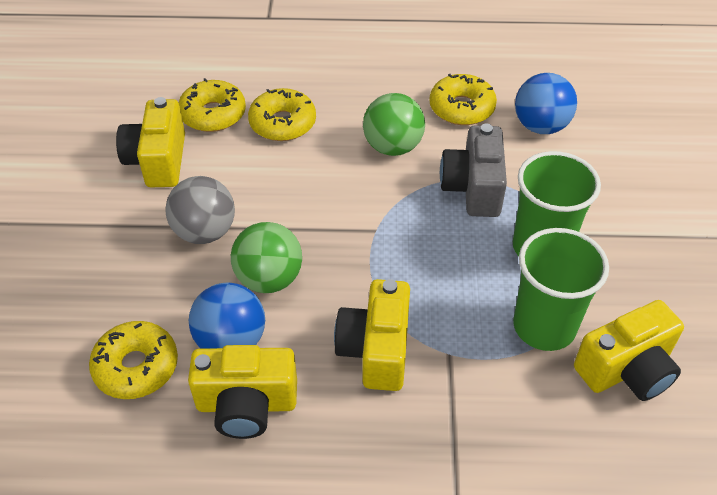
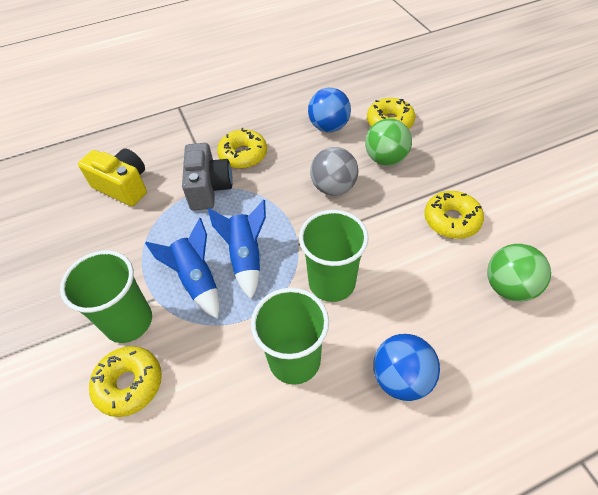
blue rocket: none = 0 -> [145,218,220,319] [208,200,266,299] = 2
green cup: [513,151,601,256] [513,228,609,351] = 2 -> [60,250,152,343] [251,288,329,385] [299,210,369,302] = 3
yellow camera: [116,97,185,187] [188,345,297,439] [334,279,410,391] [574,300,684,401] = 4 -> [78,149,147,206] = 1

